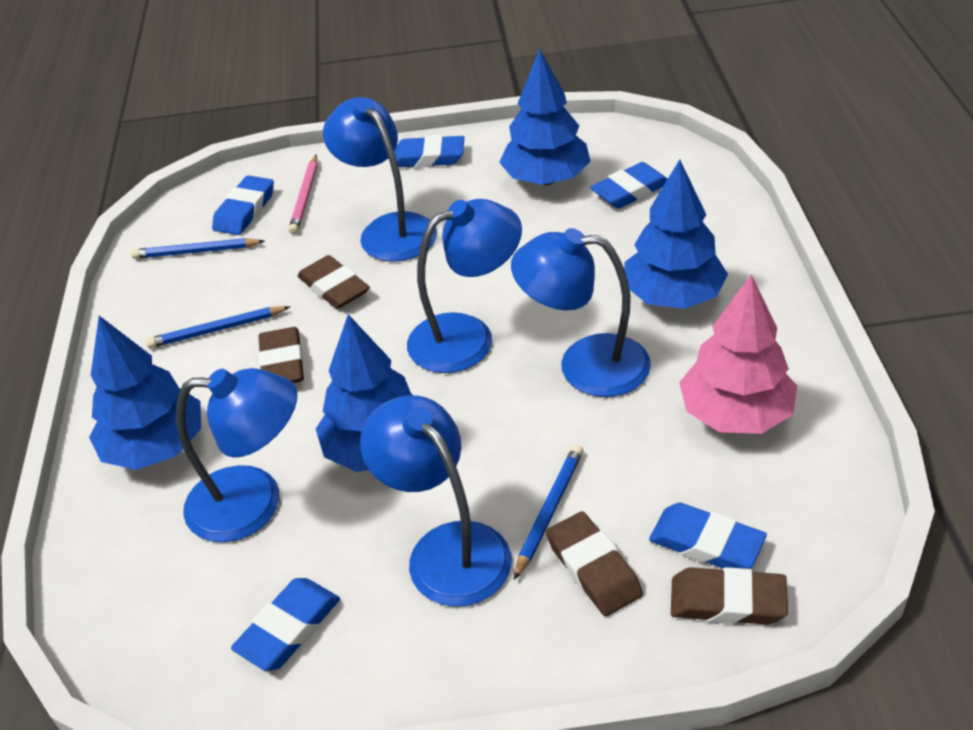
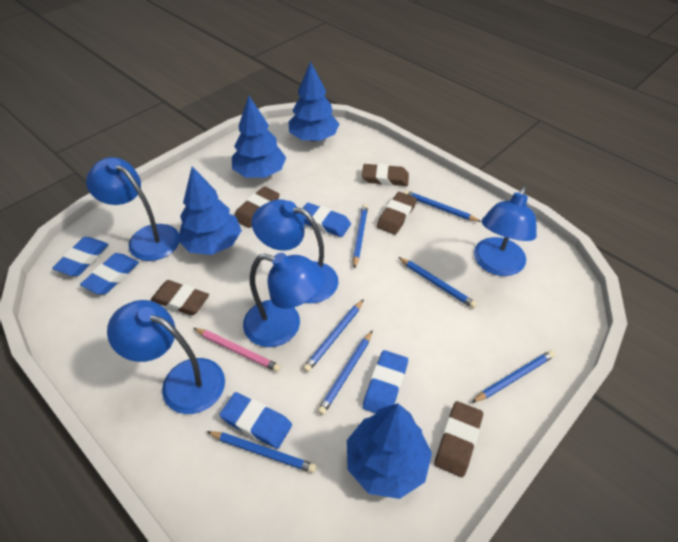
blue pencil: [131,238,265,259] [146,306,290,348] [514,445,583,580] = 3 -> [207,431,317,473] [303,299,364,372] [318,330,373,415] [353,204,368,269] [398,257,477,309] [403,190,481,222] [472,350,555,403] = 7
brown eraser: [258,327,304,383] [297,255,370,309] [546,511,643,616] [671,567,788,625] = 4 -> [151,280,209,316] [234,186,280,228] [362,164,409,186] [377,192,417,235] [434,401,483,477] = 5
pink tree: [679,274,797,434] = 1 -> none = 0

